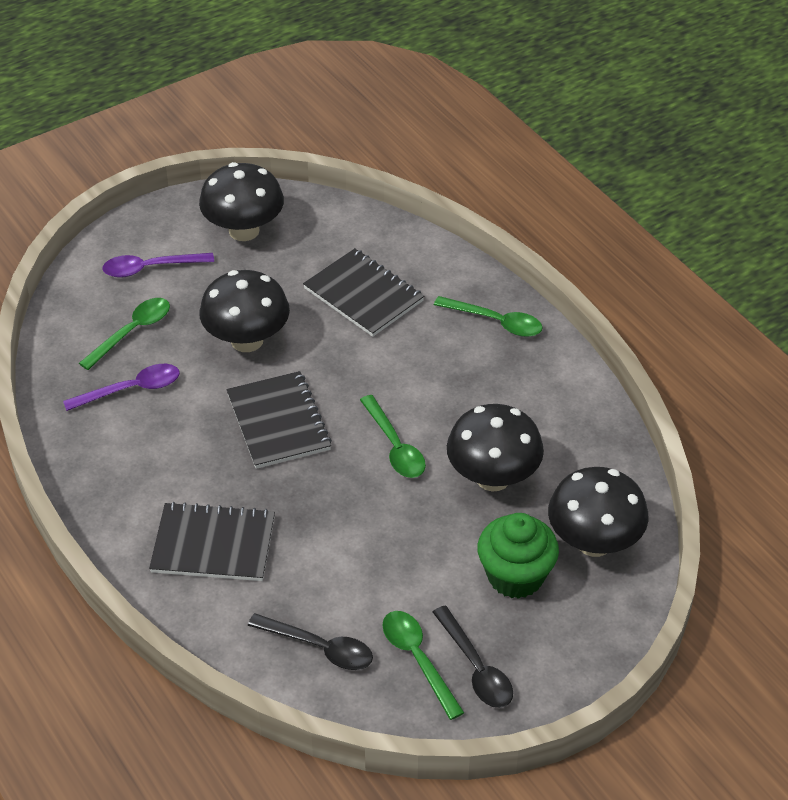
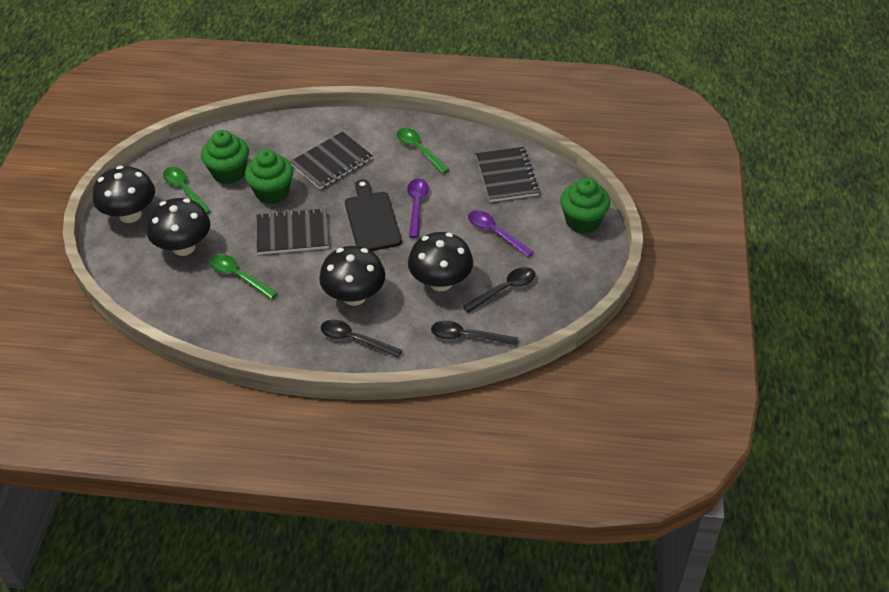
black cutting board: none = 0 -> [345,179,402,251] = 1
black spoon: [248,613,373,670] [433,606,513,708] = 2 -> [321,320,402,358] [431,321,518,346] [463,267,535,313] = 3
green cupcake: [477,513,559,599] = 1 -> [201,130,249,184] [245,150,293,204] [560,178,610,234] = 3
green spoon: [79,298,170,370] [360,395,426,478] [382,611,465,720] [434,296,543,337] = 4 -> [163,167,211,214] [210,254,277,299] [397,128,450,174] = 3

